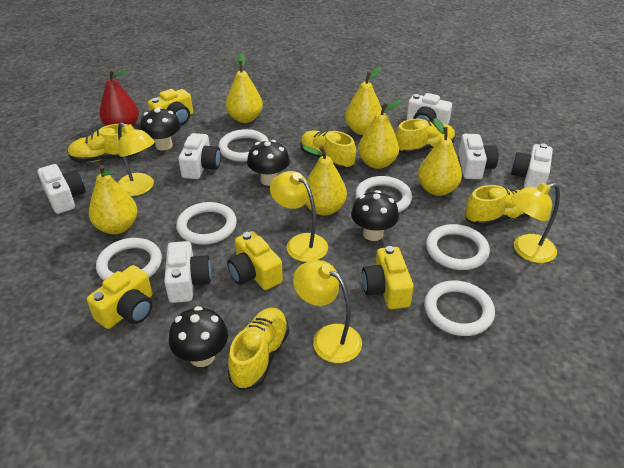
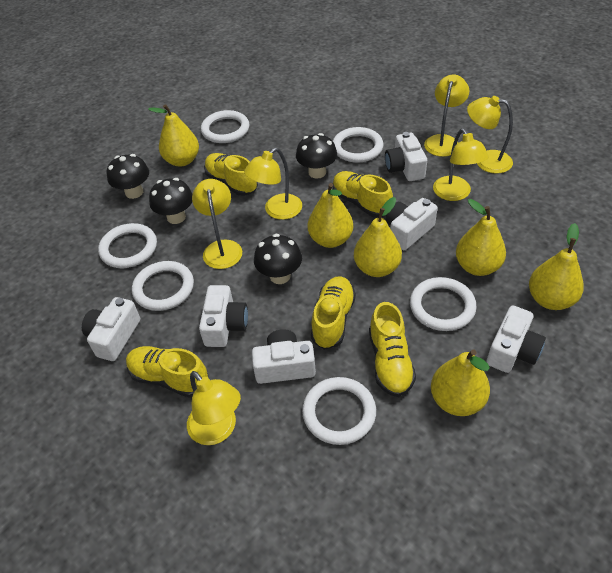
red pear: [100,69,139,127] = 1 -> none = 0
yellow camera: [87,265,153,329] [148,89,193,125] [227,231,283,290] [362,246,414,309] = 4 -> none = 0
yellow lamp: [118,122,155,196] [270,171,328,262] [293,260,362,363] [511,183,560,263] = 4 -> [187,371,241,445] [192,179,242,269] [244,148,302,220] [424,74,469,157] [433,129,489,201] [467,96,513,174] = 6

